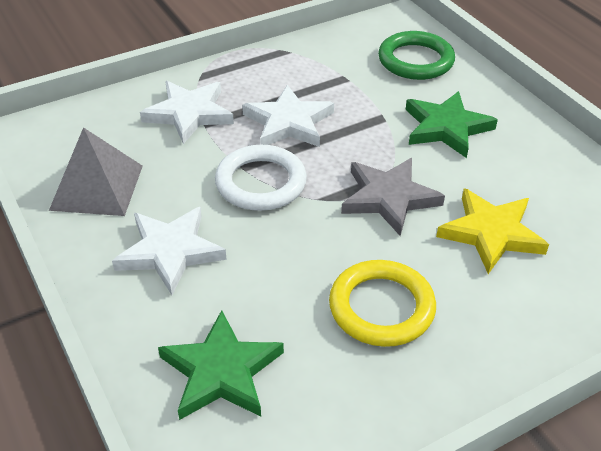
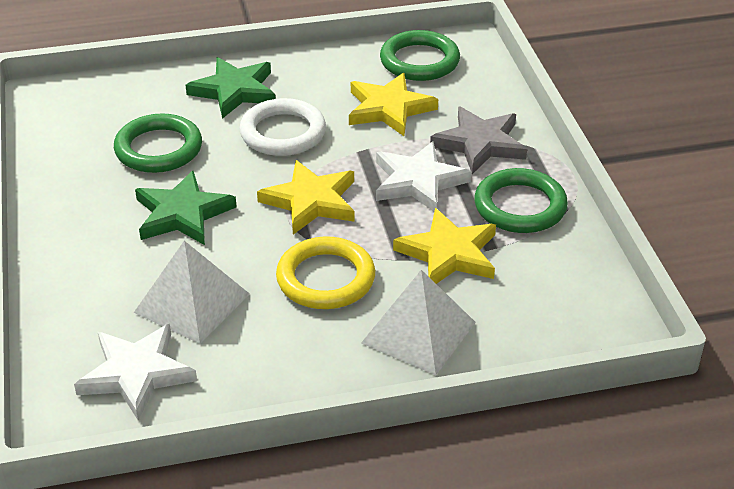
green ring: [378,31,455,80] = 1 -> [114,113,202,173] [380,30,460,81] [474,168,568,233] = 3
grey pyramid: [49,127,143,216] = 1 -> none = 0
white pyramid: none = 0 -> [134,241,249,344] [361,270,476,375] = 2
white star: [112,207,227,295] [140,81,234,144] [242,85,334,147] = 3 -> [74,324,197,420] [376,141,472,212] = 2
yellow star: [436,188,549,274] = 1 -> [257,160,355,235] [349,73,438,136] [393,208,496,284] = 3

